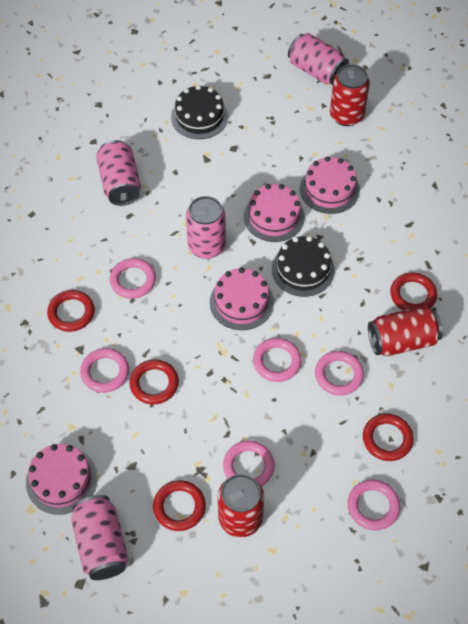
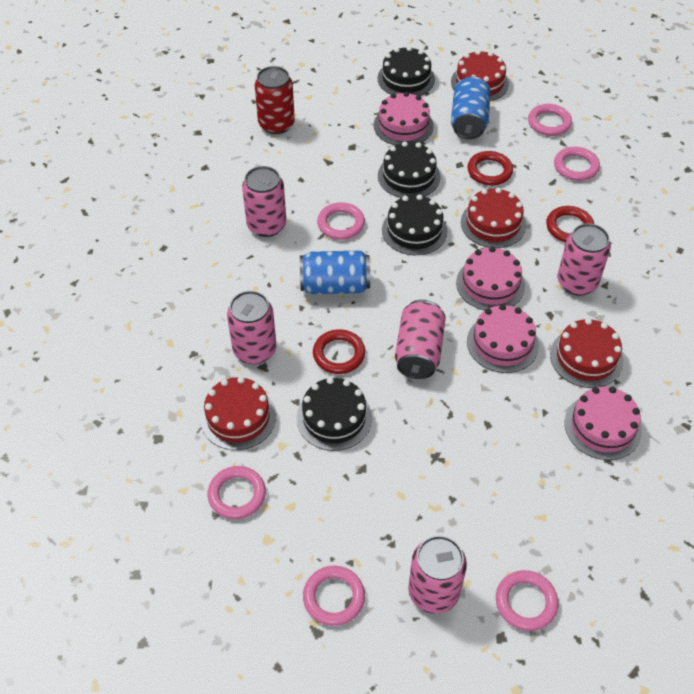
black cake: [171,85,228,139] [272,236,335,297] = 2 -> [297,377,372,451] [378,46,435,96] [378,141,440,198] [382,194,447,255] = 4
blue can: none = 0 -> [300,250,370,294] [451,76,491,140] = 2
pink can: [71,495,129,580] [96,140,141,206] [186,196,226,259] [288,33,349,85] = 4 -> [227,291,276,364] [242,166,286,237] [395,299,446,379] [408,535,467,614] [557,223,611,296] = 5
red cake: none = 0 -> [200,377,276,450] [451,50,509,101] [461,188,526,248] [550,318,623,388] = 4
red can: [218,474,264,538] [330,64,370,126] [368,306,443,356] = 3 -> [255,66,295,134] = 1
red ring: [47,290,95,332] [129,359,179,404] [153,480,206,531] [363,414,414,461] [390,272,437,311] = 5 -> [313,329,365,374] [467,151,513,185] [546,206,594,242] = 3

